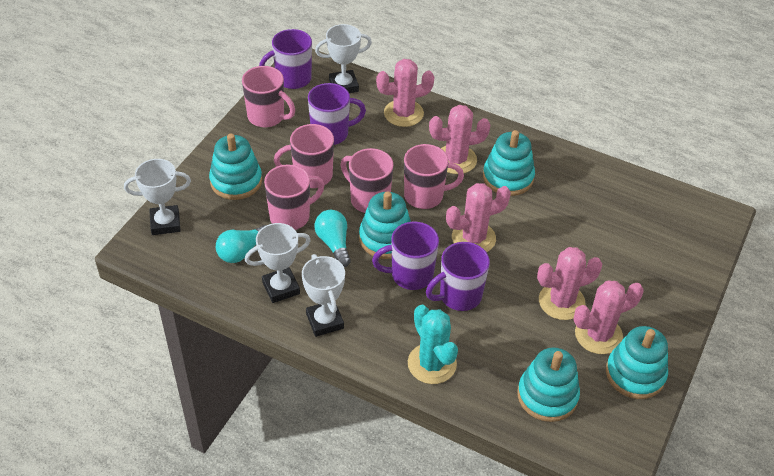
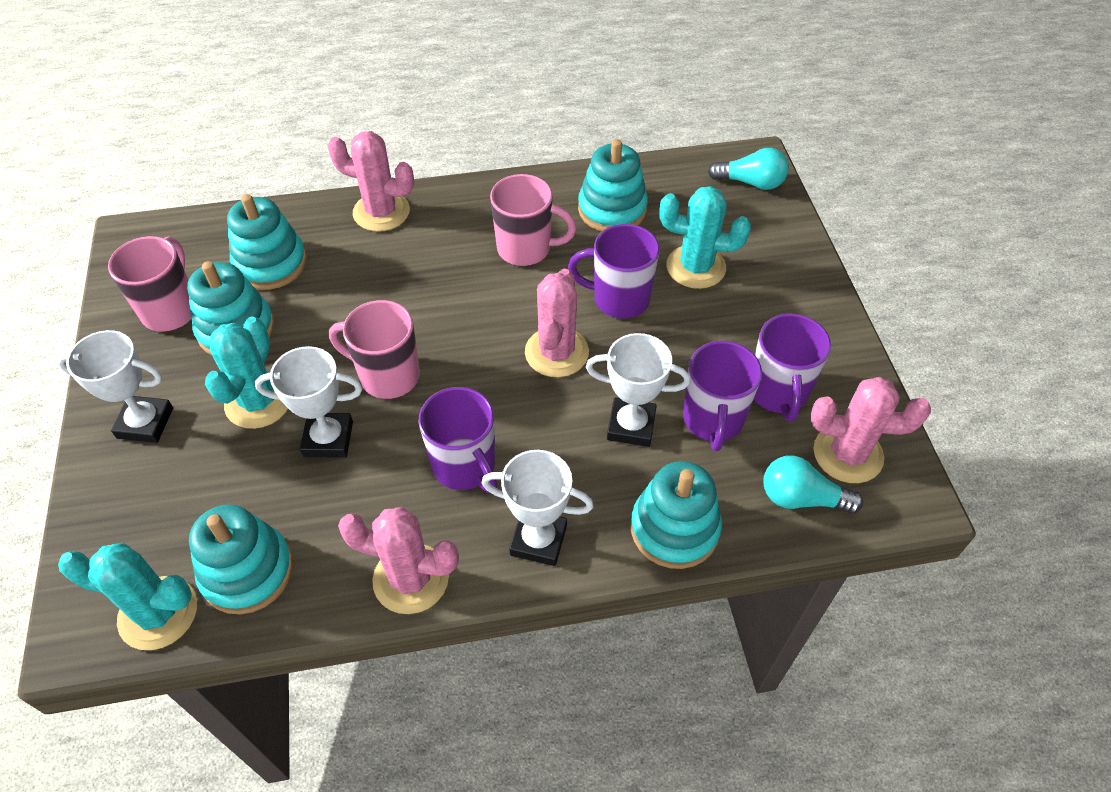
pink cactus: [376,59,435,127] [429,105,490,174] [446,183,511,252] [537,247,602,320] [574,281,644,354] = 5 -> [328,131,414,232] [338,507,459,614] [525,269,589,377] [811,377,931,483] = 4
pink mug: [242,66,295,127] [264,165,324,230] [274,124,334,188] [340,148,394,213] [404,144,464,209] = 5 -> [108,236,191,332] [329,300,420,399] [490,174,576,266] = 3
turquoise cactus: [408,305,458,384] = 1 -> [58,542,197,650] [205,317,288,429] [659,186,751,289] = 3

